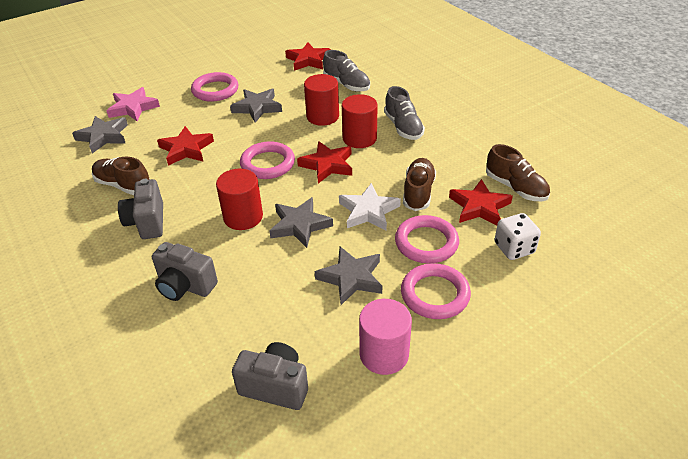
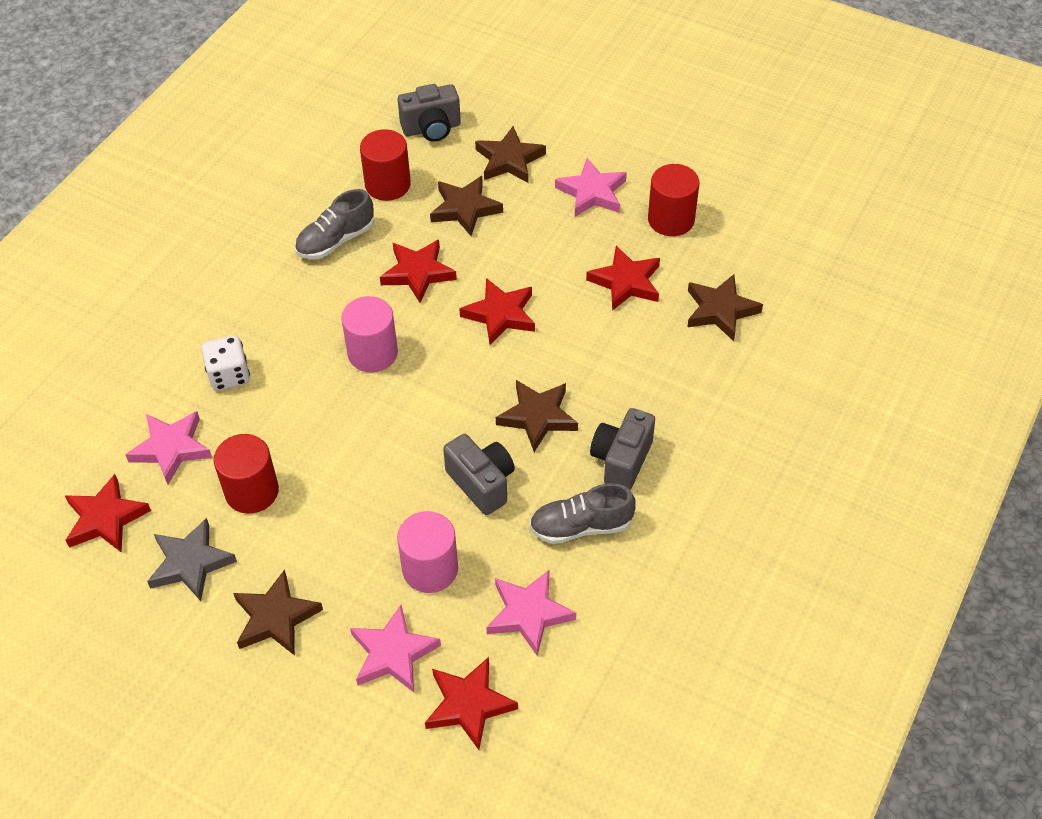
brown shoe: [92,157,150,195] [403,158,436,211] [486,144,550,201] = 3 -> none = 0
brown star: none = 0 -> [233,569,323,656] [430,176,503,236] [475,126,546,183] [496,380,578,452] [687,274,763,341] = 5
grey star: [72,116,128,153] [230,89,282,122] [269,197,333,248] [315,247,382,305] = 4 -> [147,518,237,601] = 1
pink cylinder: [359,299,412,375] = 1 -> [341,296,398,372] [397,511,458,593] = 2
pink ring: [191,72,238,102] [240,141,295,179] [395,215,459,264] [401,263,471,319] = 4 -> none = 0
pink star: [106,87,160,121] = 1 -> [125,411,212,484] [350,605,441,692] [486,570,576,656] [555,158,627,217] = 4
red star: [157,126,214,166] [285,42,331,71] [297,141,352,183] [449,179,513,226] = 4 -> [65,474,151,552] [380,240,457,303] [425,657,518,750] [459,278,535,345] [586,246,660,311] = 5
white star: [339,183,401,230] = 1 -> none = 0

